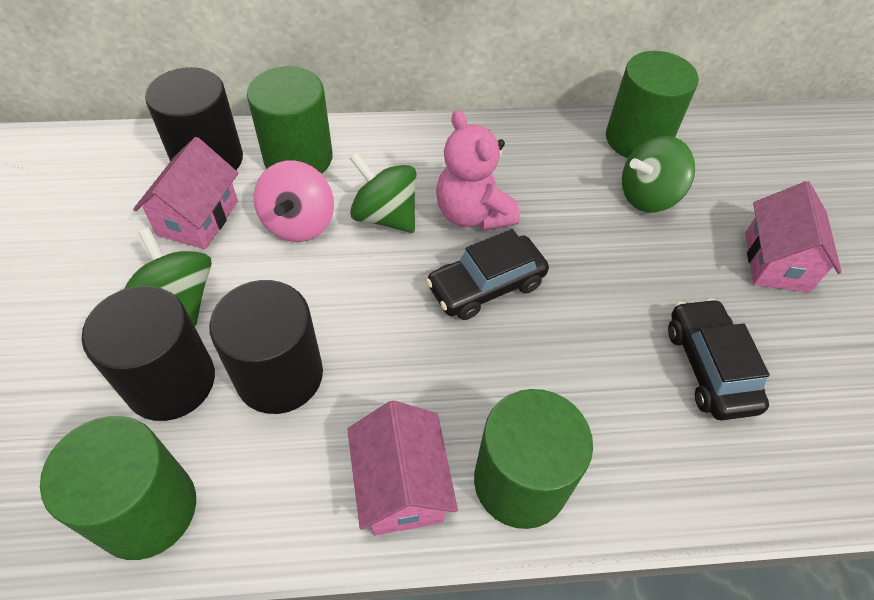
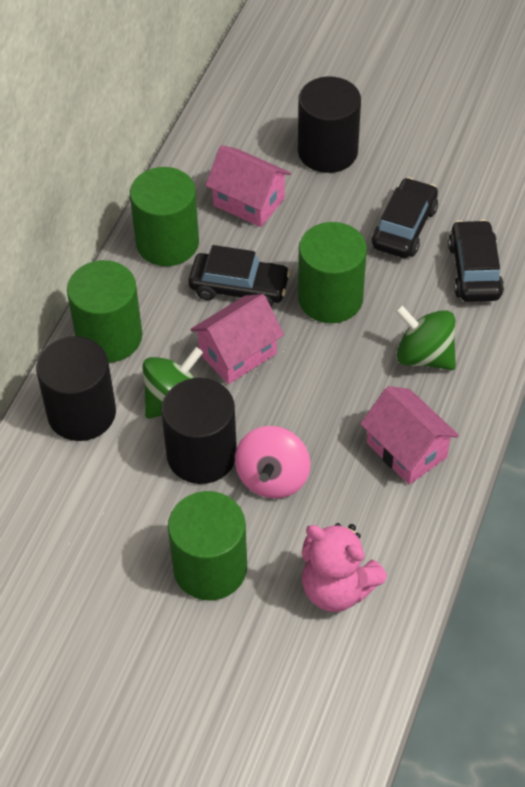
black car: [426,229,549,320] [668,298,770,420] = 2 -> [188,245,291,306] [372,177,438,258] [448,220,504,302] = 3
green spinning top: [124,228,212,326] [350,152,417,233] [622,136,695,212] = 3 -> [142,347,203,419] [395,305,456,370] = 2

